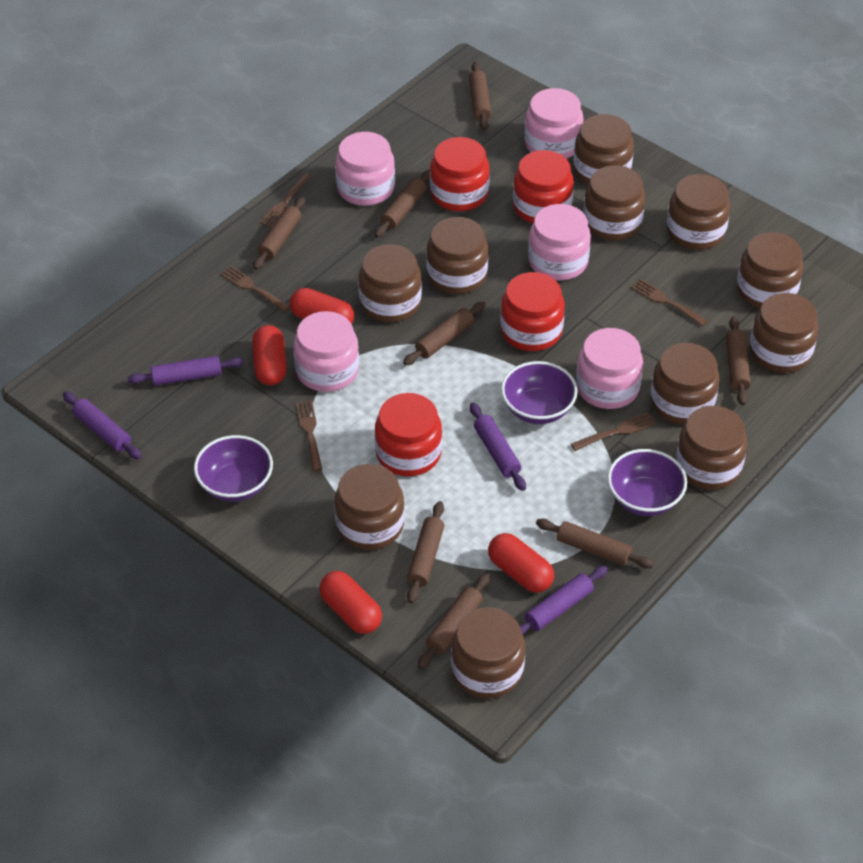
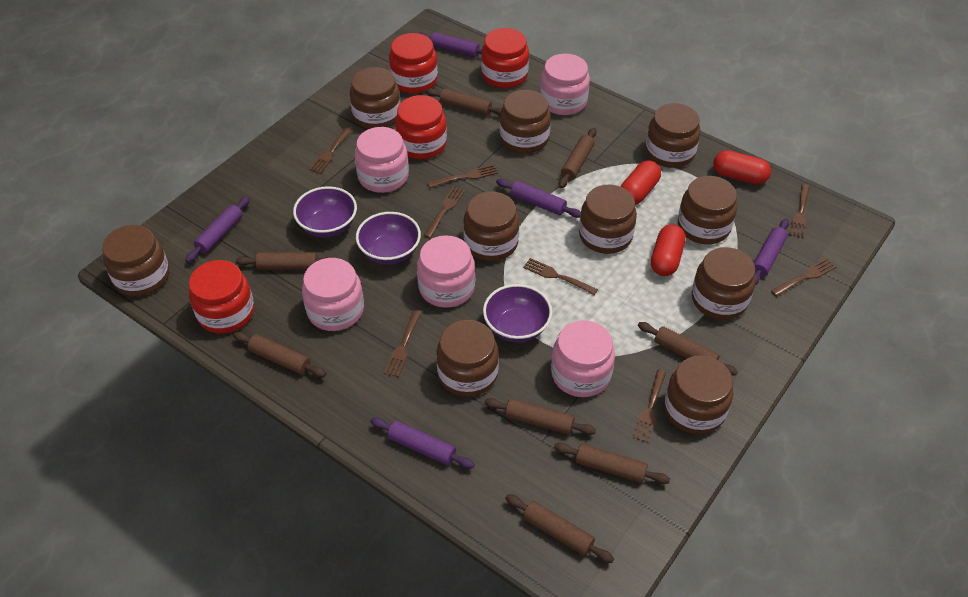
brown fork: [221,266,290,312] [260,173,312,227] [296,400,323,472] [571,412,657,451] [631,279,708,326] = 5 -> [309,126,353,174] [384,310,422,377] [423,186,465,238] [427,164,498,188] [523,258,598,295] [633,369,666,443] [771,258,836,297] [790,184,810,238] = 8
brown jar: [334,464,404,550] [359,244,422,322] [426,217,488,294] [451,607,525,699] [573,114,634,184] [583,165,645,241] [651,343,719,424] [667,174,730,250] [676,406,747,490] [737,232,803,309] [750,293,819,373] = 11 -> [102,225,169,296] [350,67,401,129] [436,320,499,397] [463,192,519,261] [500,90,551,153] [579,184,637,254] [646,103,701,168] [664,356,733,435] [678,176,737,244] [692,247,756,320] = 10
purple rolling pin: [63,391,142,460] [128,356,244,386] [470,403,526,491] [519,566,608,635] = 4 -> [185,196,250,263] [370,417,475,469] [419,32,482,57] [496,179,581,218] [754,219,789,285] = 5
red capsule: [252,325,287,386] [290,288,354,324] [319,571,382,634] [488,533,554,593] = 4 -> [620,160,661,205] [651,224,686,276] [713,150,771,184] = 3

